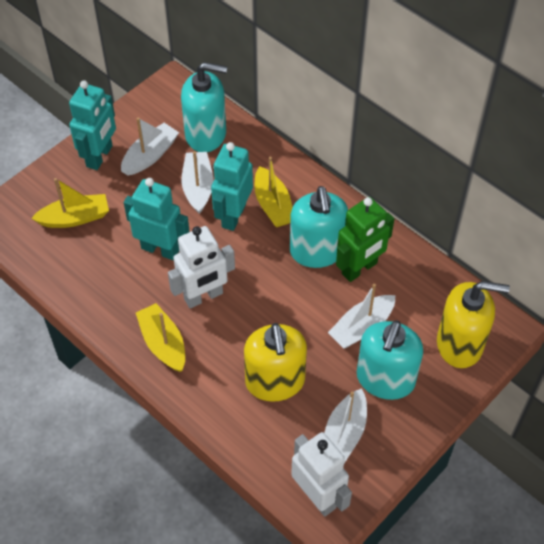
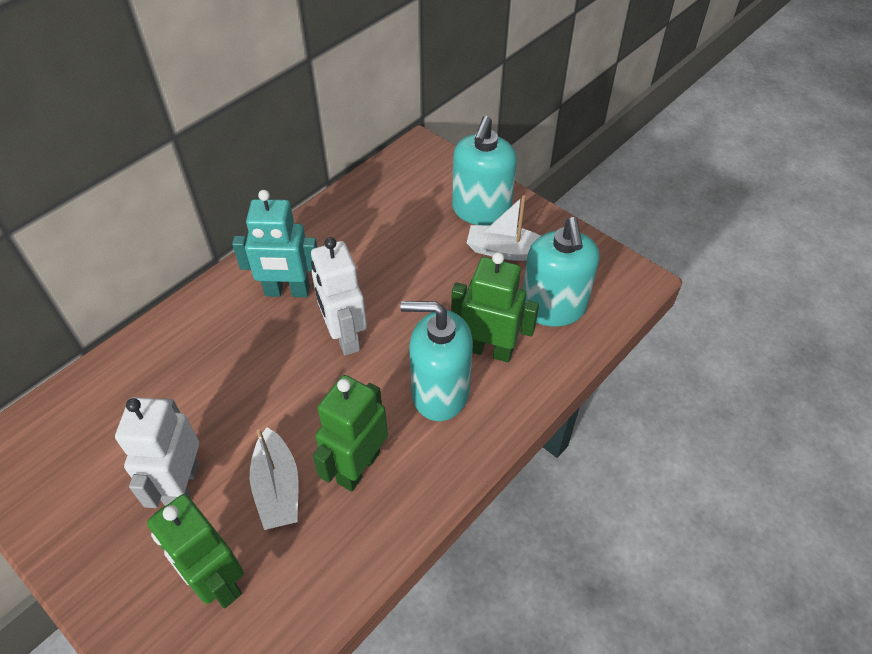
green robot: [336,197,395,282] = 1 -> [147,494,244,608] [313,375,388,492] [451,252,539,362] = 3
turquoise robot: [69,80,116,170] [124,178,189,260] [211,142,253,231] = 3 -> [232,190,317,297] = 1
white boat: [121,117,179,176] [181,151,214,214] [324,388,367,463] [328,284,396,349] = 4 -> [250,427,298,530] [467,195,541,261] = 2
yellow boat: [31,178,109,228] [136,303,185,372] [255,157,293,227] = 3 -> none = 0
yellow soap dispenser: [244,323,307,402] [437,281,510,368] = 2 -> none = 0

